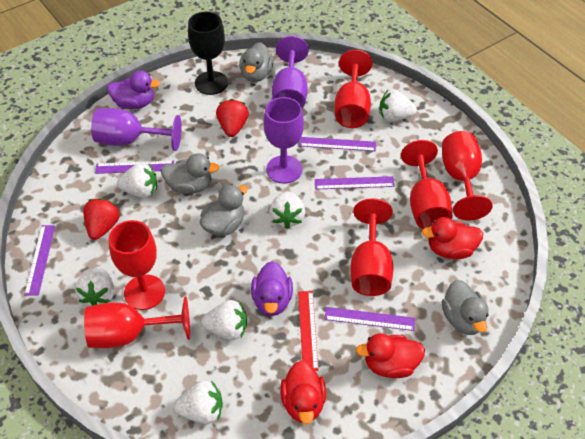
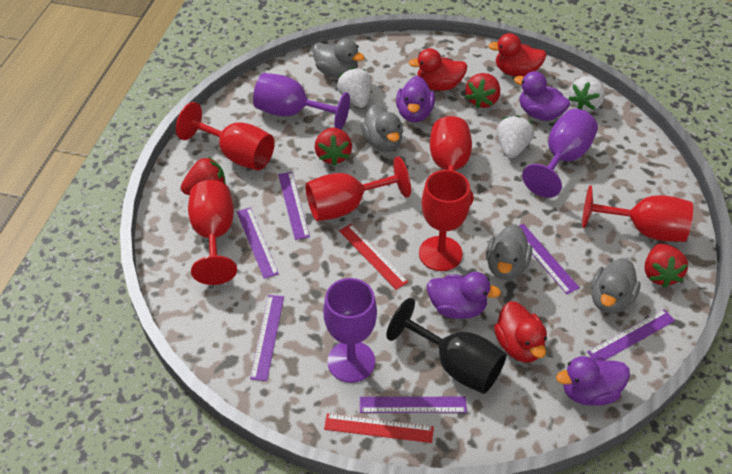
purple duck: [107,71,160,109] [251,261,293,316] = 2 -> [396,76,435,122] [427,272,501,319] [514,71,570,121] [556,356,630,406] = 4
purple ruler: [24,225,55,296] [95,161,174,174] [299,137,376,151] [315,176,395,190] [324,307,415,331] = 5 -> [237,207,279,279] [250,295,284,381] [278,172,310,240] [360,397,467,413] [519,224,580,294] [587,309,675,360] = 6
red ruler: [298,291,318,371] = 1 -> [324,413,434,443] [339,224,408,290] = 2
red strawberry: [83,198,120,240] [216,99,249,137] = 2 -> [181,157,226,195] [315,128,352,166] [466,73,500,108] [645,243,688,288] = 4
white strawberry: [75,266,115,306] [117,163,157,198] [173,380,223,424] [201,300,247,340] [269,191,305,229] [379,90,417,122] = 6 -> [337,68,372,108] [497,115,534,158] [568,77,605,111] = 3

